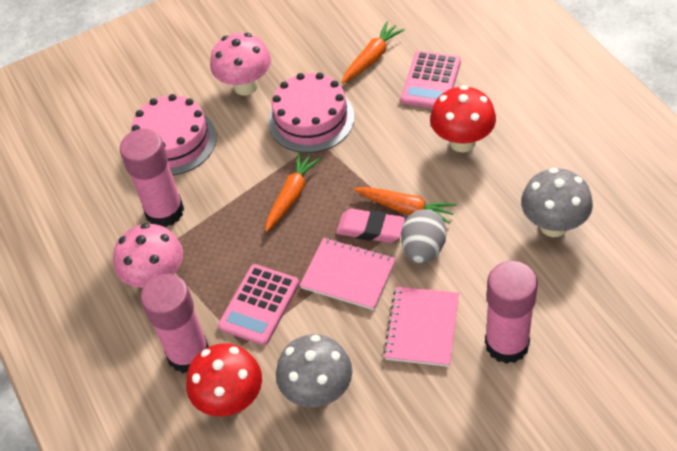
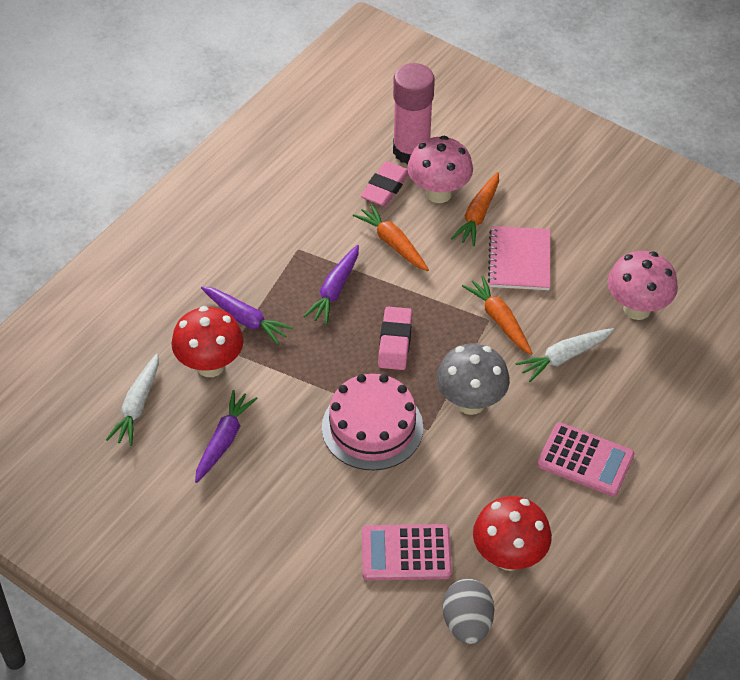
grey mushroom: [276,334,352,407] [521,168,593,237] = 2 -> [437,344,510,415] = 1
pink cake: [131,94,217,175] [268,73,355,153] = 2 -> [322,374,423,471] = 1
pink eraser: [336,209,405,243] = 1 -> [361,161,409,206] [378,307,412,370] = 2
pink glue stick: [120,129,184,227] [141,274,209,373] [485,261,538,364] = 3 -> [393,63,435,165] = 1
pink notebook: [300,238,396,310] [383,287,459,367] = 2 -> [488,226,550,290] = 1
purple carrot: none = 0 -> [195,390,258,483] [201,286,293,345] [303,245,359,325] = 3
white carrot: none = 0 -> [106,354,159,446] [515,328,614,382] = 2

